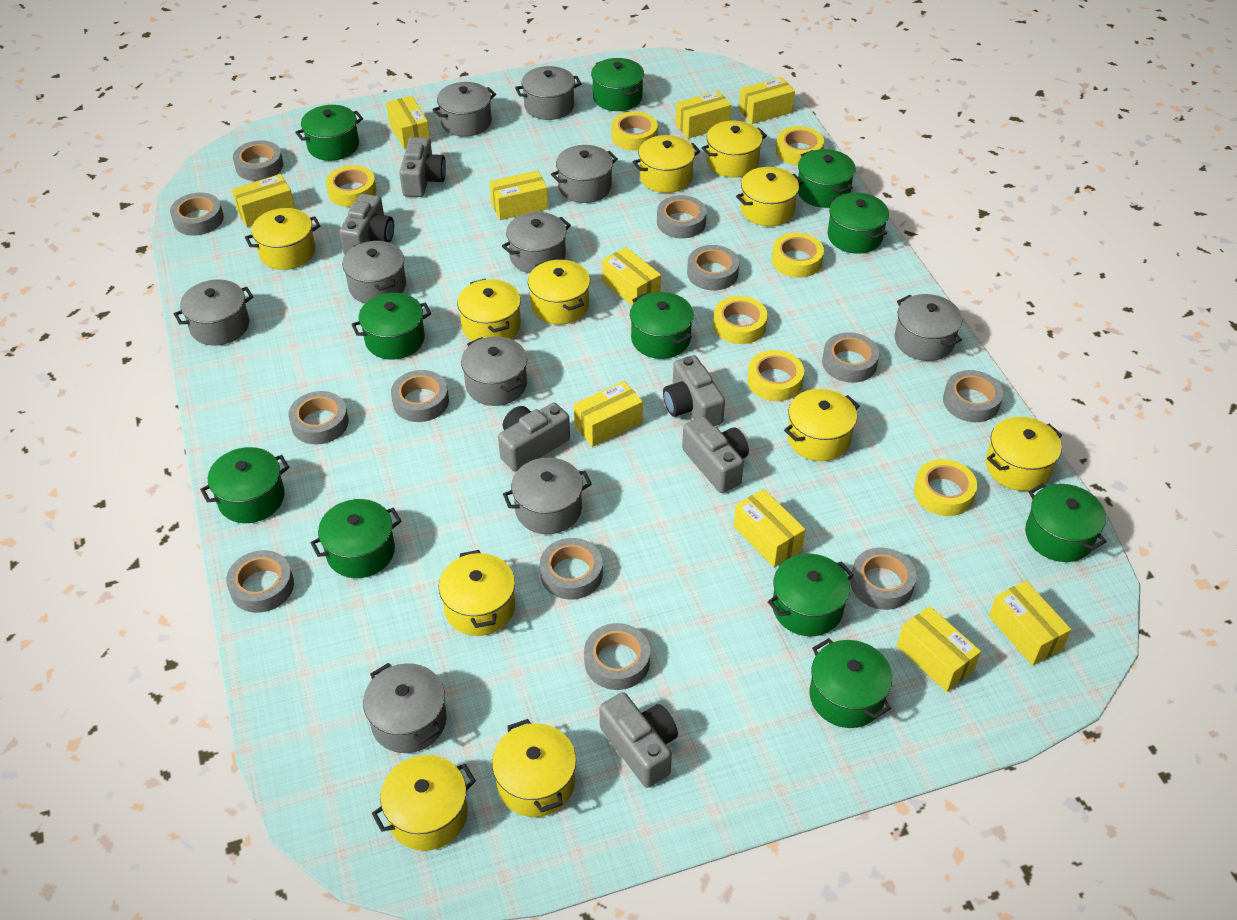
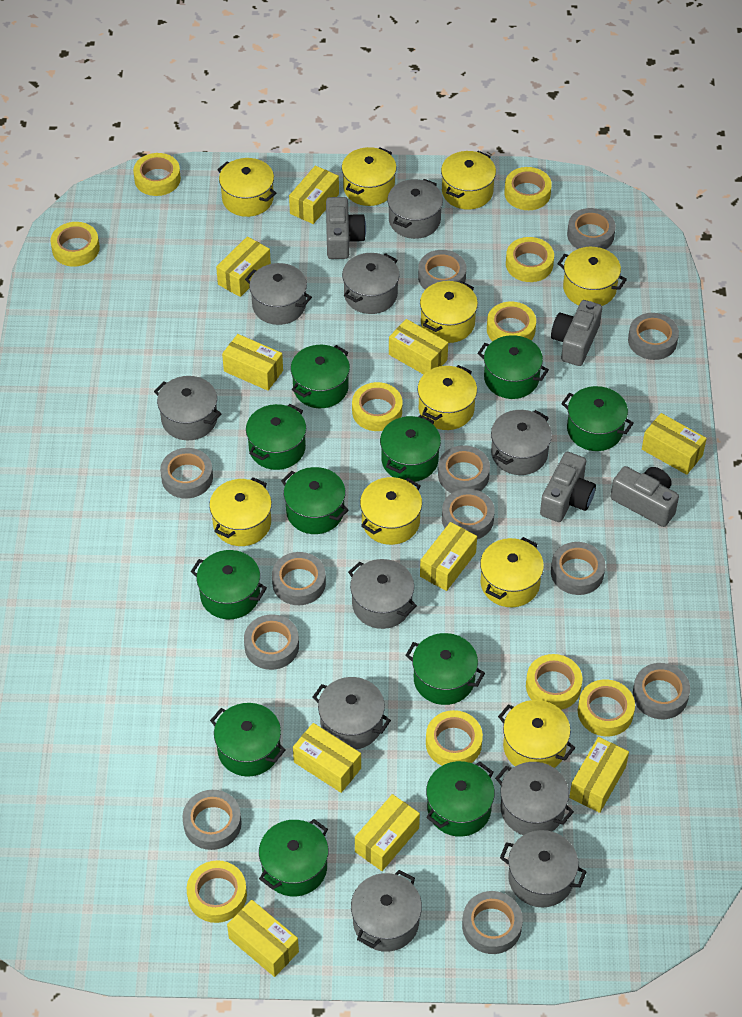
grey camera: [339,194,394,254] [399,137,446,197] [498,403,570,471] [600,692,678,788] [663,355,725,426] [682,416,749,493] = 6 -> [326,197,366,259] [540,452,596,522] [551,300,602,366] [611,466,679,527] = 4
yellow pot: [245,208,320,270] [372,755,476,851] [439,550,515,636] [457,279,521,341] [492,719,576,817] [528,260,590,324] [633,135,701,193] [701,121,767,177] [736,167,803,226] [784,389,860,461] [986,417,1062,491] = 11 -> [209,477,272,546] [217,158,277,217] [342,147,397,206] [360,477,422,545] [418,365,477,430] [420,281,478,343] [441,151,496,210] [480,537,544,607] [498,700,575,768] [557,247,627,306] = 10
yellow tape: [326,165,376,207] [611,111,658,151] [713,296,768,344] [747,350,804,401] [772,233,824,278] [776,126,824,166] [914,459,977,516] = 7 -> [50,222,100,267] [133,153,181,196] [187,860,247,923] [352,382,402,431] [426,710,483,766] [487,302,536,341] [504,167,552,210] [506,237,554,282] [526,654,582,710] [578,679,635,736] = 10

